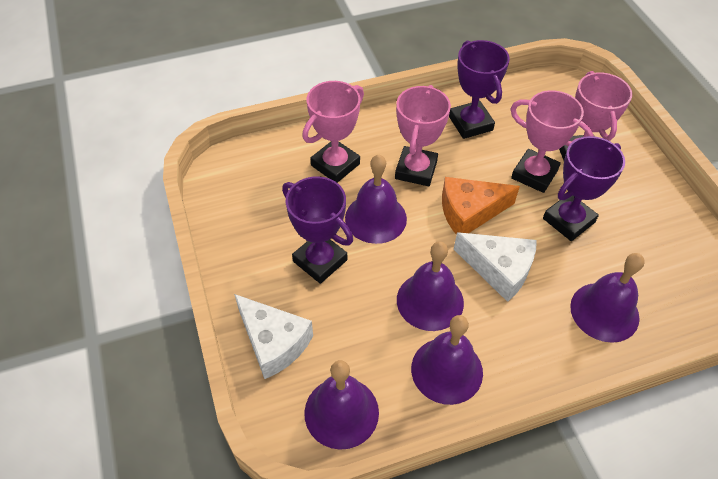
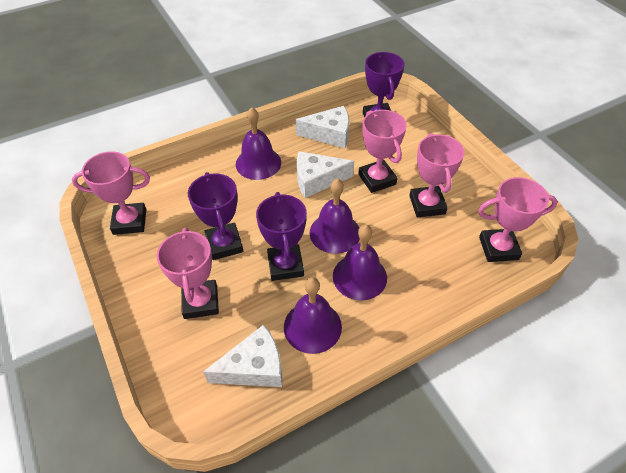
orange cheese: [442,177,520,235] = 1 -> none = 0
pink trophy: [302,81,364,183] [395,85,451,186] [511,90,594,193] [559,71,632,161] = 4 -> [72,151,150,235] [157,228,219,319] [358,110,407,193] [409,133,464,218] [478,177,558,262] = 5
purple bell: [304,360,379,450] [345,154,407,244] [397,242,464,331] [411,315,483,405] [570,253,645,343] = 5 -> [236,107,281,180] [284,277,342,354] [309,179,360,254] [333,225,387,301] = 4
white cheese: [234,294,313,379] [454,232,537,302] = 2 -> [203,324,282,387] [296,106,349,148] [297,151,354,198] = 3

